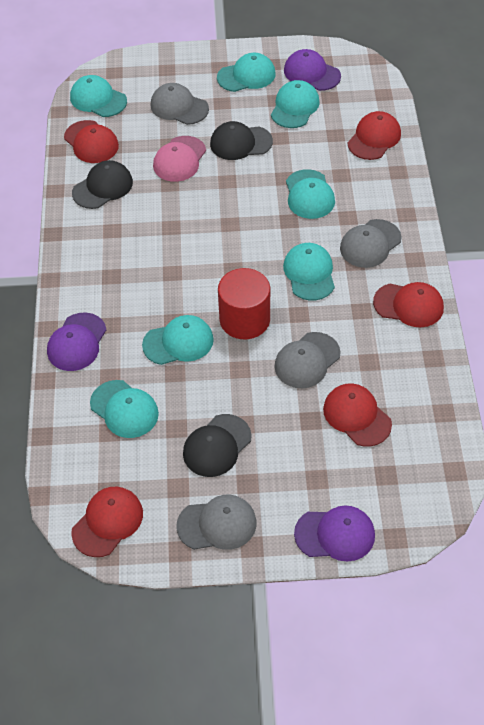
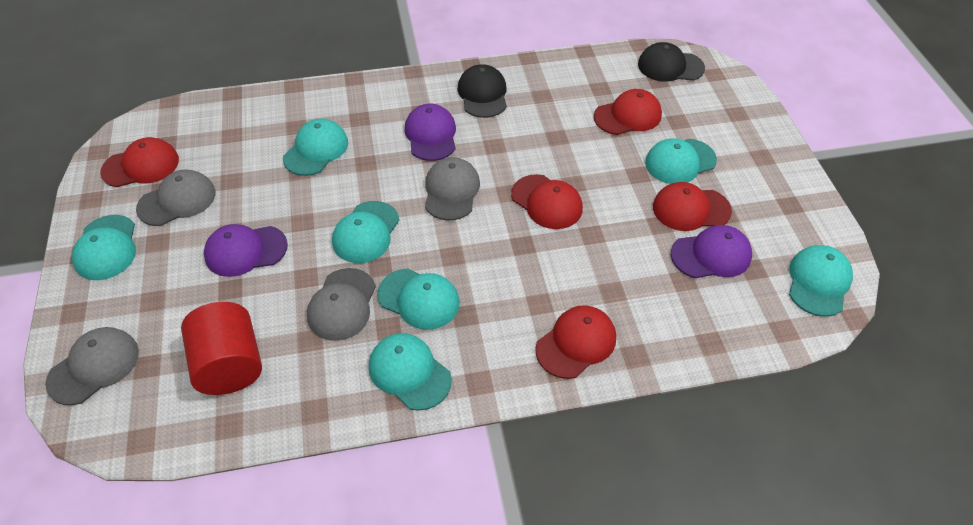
black cap: [72,160,133,209] [183,414,252,477] [210,121,273,160] = 3 -> [458,64,507,118] [638,42,705,81] = 2
pink cap: [153,136,206,182] = 1 -> none = 0

